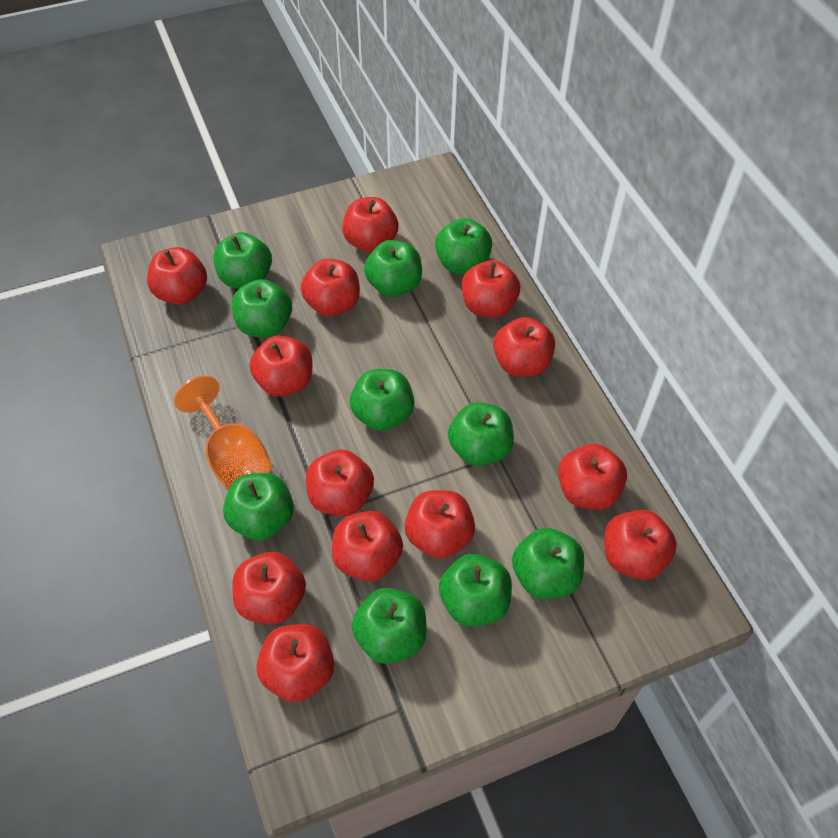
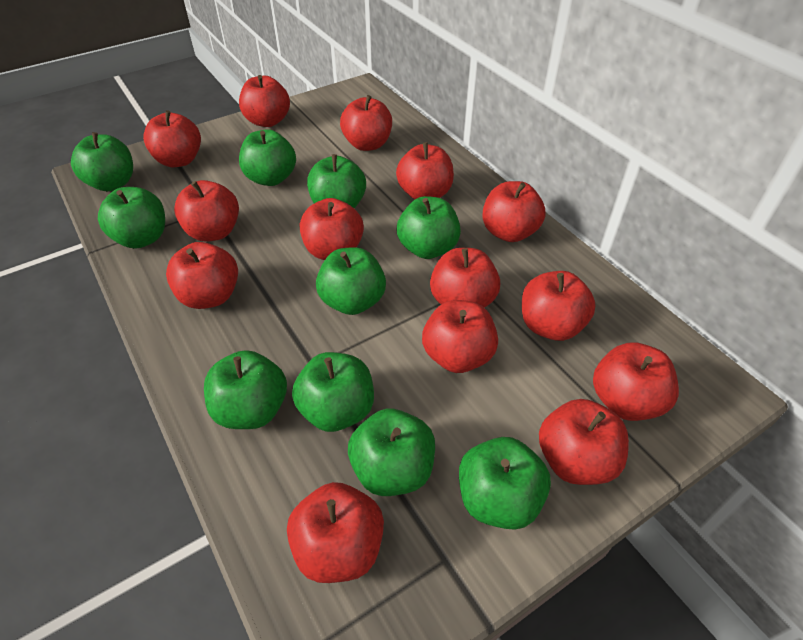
orange goblet: [174,376,272,491] = 1 -> none = 0
red apple: [147,247,207,305] [232,552,306,624] [250,335,312,397] [256,624,334,702] [301,259,360,316] [306,450,374,516] [332,511,403,581] [342,197,398,252] [405,490,475,559] [462,260,520,318] [493,317,555,377] [558,444,627,510] [604,510,677,580] = 13 -> [143,110,201,167] [166,242,238,309] [174,180,239,242] [239,75,290,127] [287,482,384,583] [300,198,364,260] [340,95,392,151] [396,142,454,199] [422,300,498,373] [430,248,500,308] [482,181,546,242] [522,271,596,341] [539,399,629,485] [593,343,679,421] = 14

